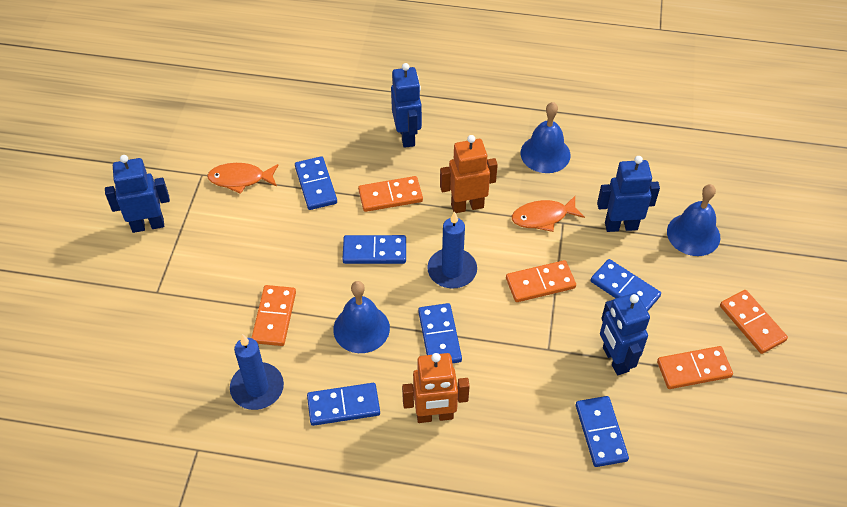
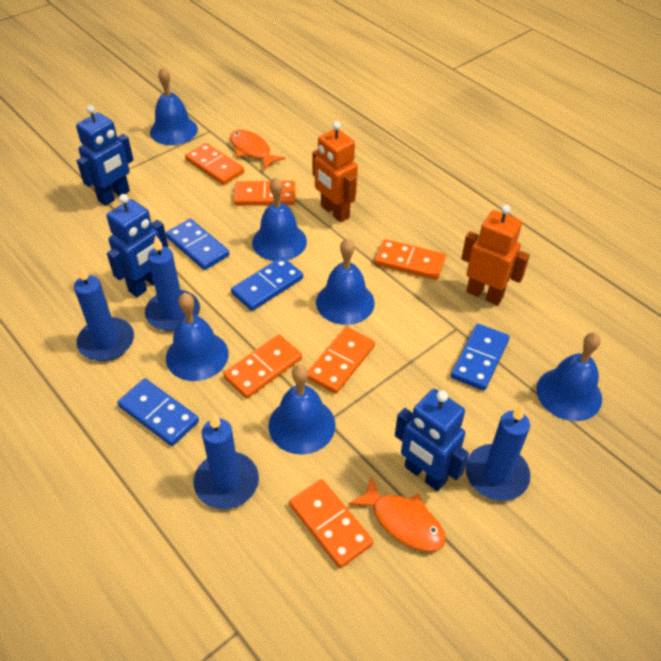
blue bell: [333,281,390,353] [520,102,571,173] [667,184,720,256] = 3 -> [150,67,198,145] [166,293,229,381] [252,177,307,261] [268,365,335,455] [316,238,375,325] [536,332,602,421] = 6
blue candle: [230,334,284,410] [427,211,477,289] = 2 -> [74,265,134,361] [145,235,200,331] [194,413,259,509] [466,405,531,501] = 4
blue domino: [295,156,337,210] [307,383,380,426] [342,235,406,264] [418,303,462,363] [576,396,629,467] [591,259,661,311] = 6 -> [117,379,199,446] [166,219,229,270] [231,257,303,311] [451,324,510,391] = 4
blue robot: [105,155,170,233] [391,63,422,148] [597,156,660,232] [600,293,650,375] = 4 -> [76,105,133,206] [107,194,168,297] [395,389,469,491] = 3
orange domino: [252,285,296,346] [358,176,423,212] [506,260,576,302] [657,346,733,389] [720,290,788,354] = 5 -> [185,143,244,185] [223,334,302,399] [234,181,295,206] [289,479,374,568] [307,327,375,394] [374,239,446,280] = 6

